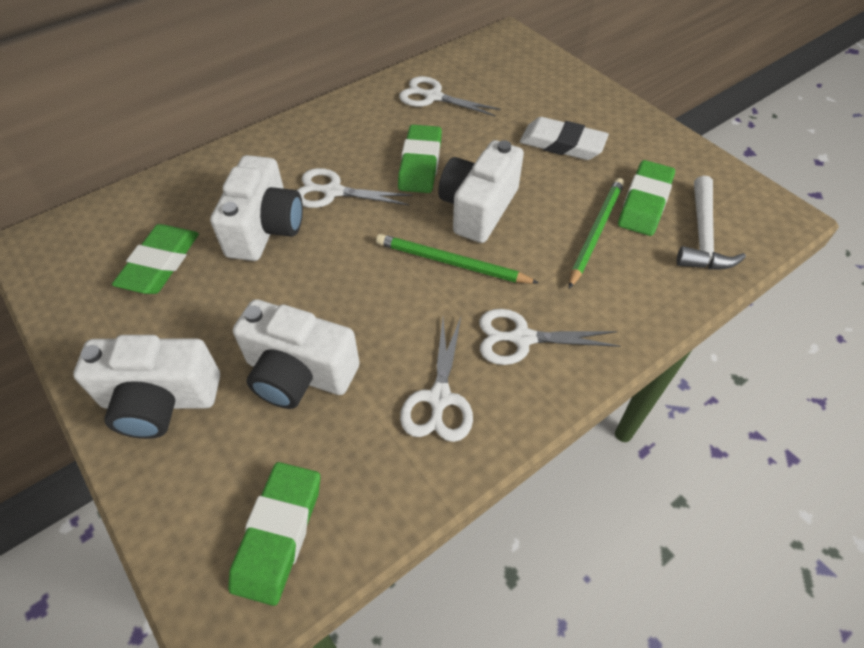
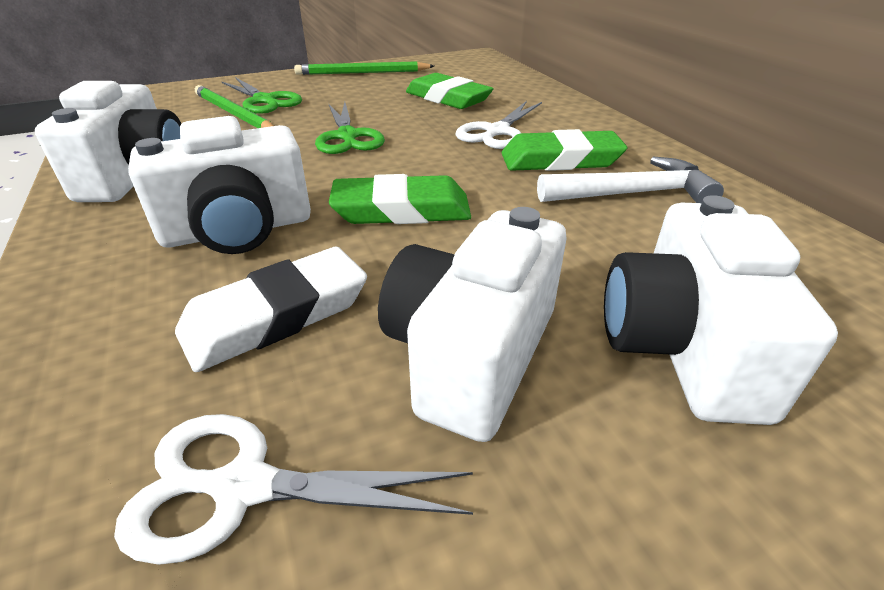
green eraser: [112,224,199,294] [228,462,320,606] [398,125,442,193] [618,160,675,236] = 4 -> [329,174,471,224] [406,73,494,109] [501,129,627,171] = 3
green scissors: none = 0 -> [222,77,302,114] [315,102,385,154] = 2
white scissors: [296,168,413,208] [399,76,501,117] [400,317,473,442] [479,309,620,365] = 4 -> [114,414,473,565] [455,101,542,149] = 2

